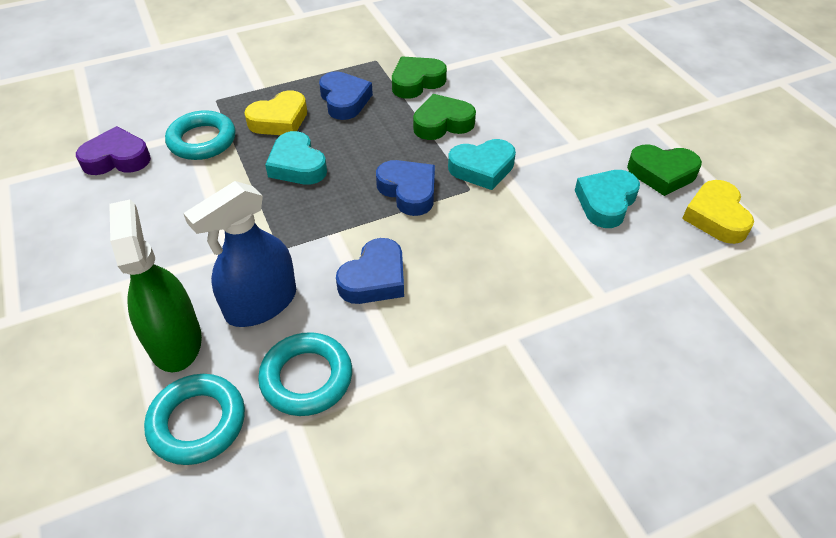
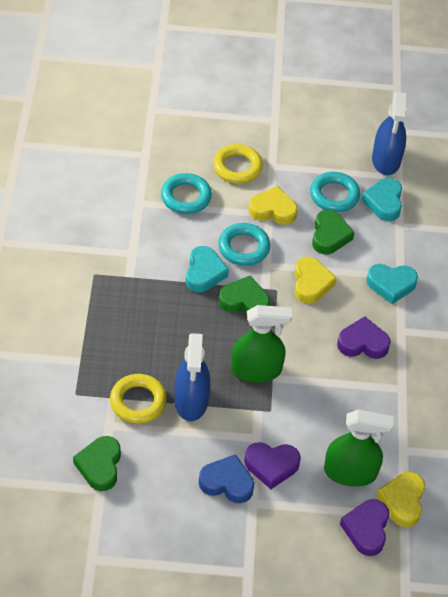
blue heart: [319,71,373,120] [336,238,404,304] [376,160,435,216] = 3 -> [199,454,254,503] = 1
blue spray bottle: [183,181,296,327] = 1 -> [174,333,210,421] [372,92,406,175] = 2
green spray bottle: [109,199,202,372] = 1 -> [231,305,292,383] [324,409,394,487] = 2
purple heart: [76,126,151,175] = 1 -> [244,442,301,489] [337,316,391,359] [340,499,389,556] = 3
yellow heart: [244,90,307,135] [682,180,754,244] = 2 -> [249,186,298,225] [294,257,337,304] [376,472,425,527] = 3
yellow ring: none = 0 -> [110,374,167,424] [213,144,263,184] = 2

